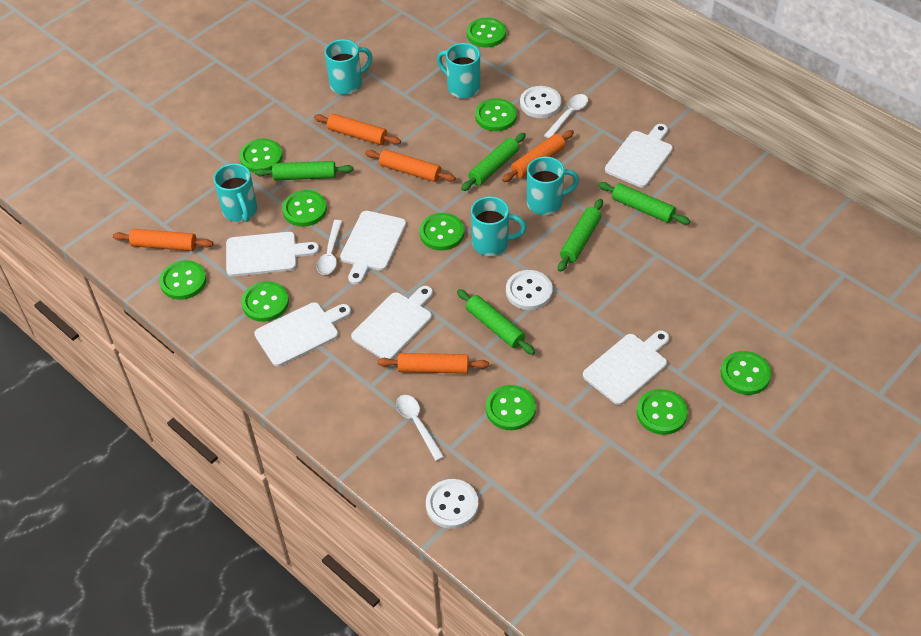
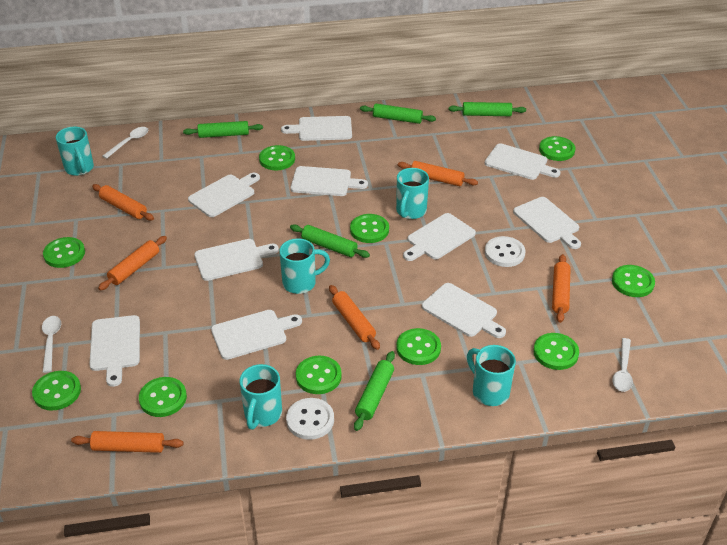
orange rolling pin: [113,229,213,251] [314,114,401,145] [365,149,456,182] [378,353,489,374] [502,130,574,182] = 5 -> [71,431,183,453] [92,184,154,221] [98,236,167,291] [329,285,380,350] [398,161,478,186] [552,254,571,323] = 6
white button: [426,479,479,529] [506,270,553,310] [520,86,562,118] = 3 -> [286,398,334,440] [485,236,525,267] = 2
white cutting board: [226,232,319,276] [254,302,351,366] [340,211,406,284] [351,286,433,359] [583,330,670,405] [605,124,673,188] = 6 -> [89,315,140,387] [188,173,260,217] [194,239,279,281] [211,310,302,360] [281,116,352,141] [291,166,368,196] [403,213,476,261] [422,283,506,338] [485,143,561,180] [513,197,581,249] = 10

